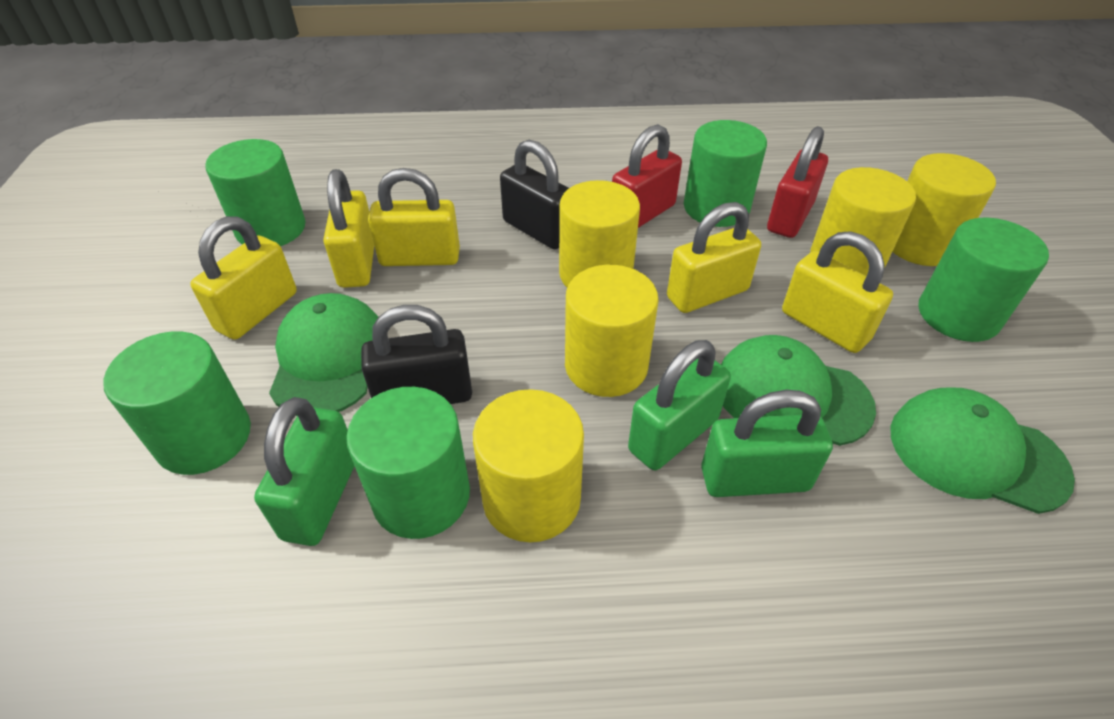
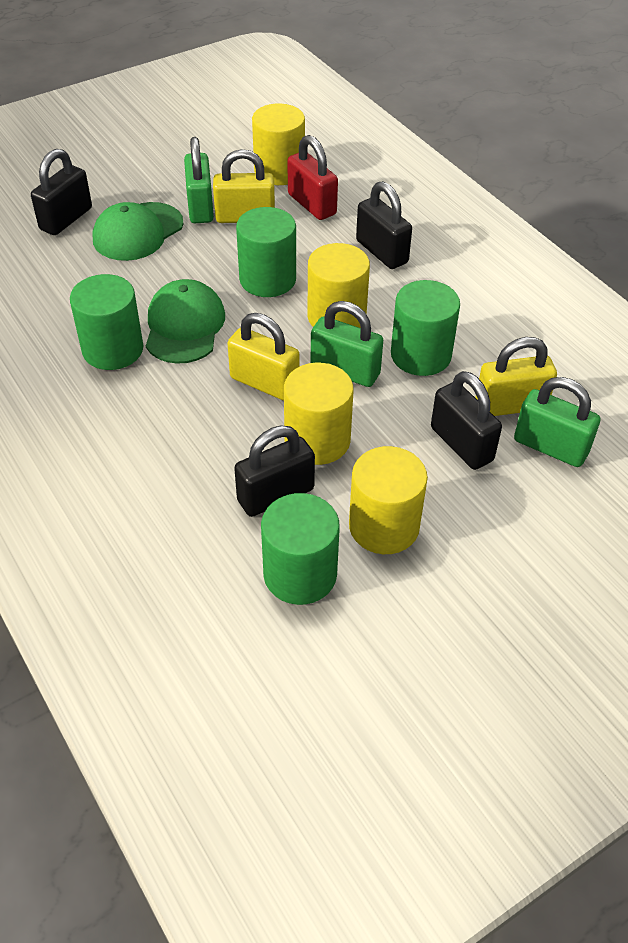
black padlock: [361,305,472,404] [500,140,569,249] = 2 -> [31,149,92,235] [234,425,315,517] [356,181,412,269] [431,371,502,470] = 4
green cap: [269,293,378,416] [721,335,876,446] [890,388,1075,514] = 3 -> [92,202,184,261] [146,279,225,364] = 2
green cylinder: [103,331,251,475] [205,139,306,246] [346,387,470,539] [684,120,767,227] [918,217,1049,342] = 5 -> [70,274,143,370] [236,207,296,297] [261,493,340,605] [391,280,460,376] = 4
red padlock: [612,124,682,228] [767,126,828,238] = 2 -> [287,135,338,220] = 1
yellow cylinder: [473,389,584,542] [559,180,640,287] [565,265,659,397] [810,167,916,276] [893,153,996,266] = 5 -> [252,104,305,185] [284,363,354,465] [307,243,370,328] [349,446,428,554] = 4
yellow padlock: [190,216,297,340] [323,169,374,288] [368,168,460,266] [667,202,761,313] [782,231,893,353] = 5 -> [213,149,275,223] [227,313,300,401] [475,337,557,416] = 3

